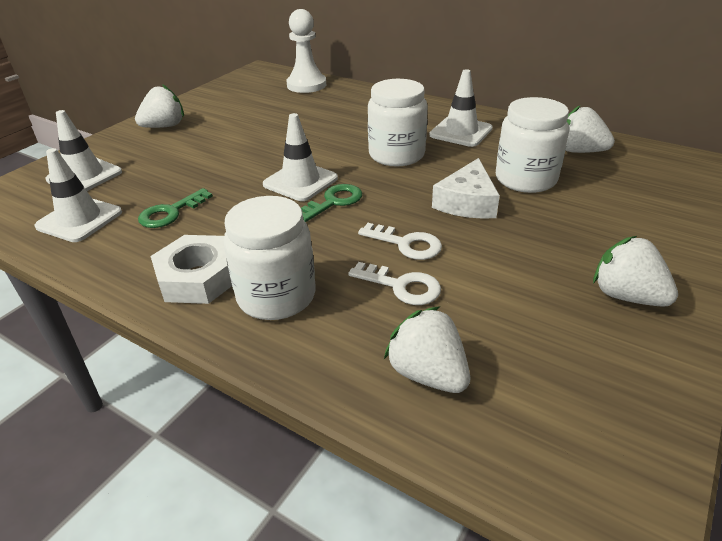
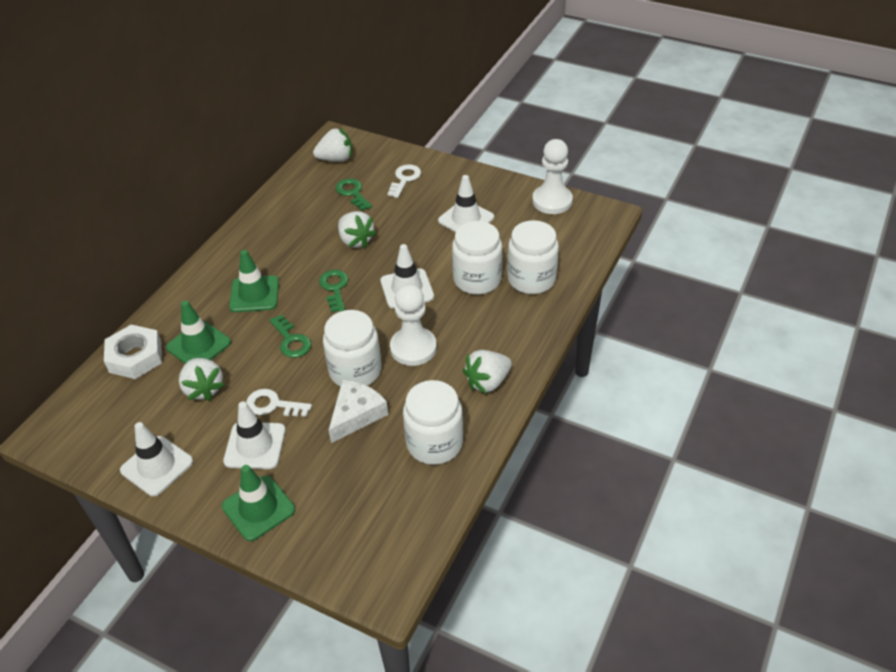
green key: [138,188,213,228] [301,184,362,222] = 2 -> [270,315,311,358] [319,270,348,312] [336,178,372,211] = 3
green traffic cone: none = 0 -> [166,301,231,364] [222,465,295,541] [229,250,279,312] = 3
white jar: [223,196,315,320] [368,79,428,166] [496,97,569,193] = 3 -> [323,310,381,387] [403,380,463,465] [452,221,503,295] [507,220,559,294] = 4
white pawn: [287,9,326,93] = 1 -> [390,284,437,366] [532,139,573,214] = 2

